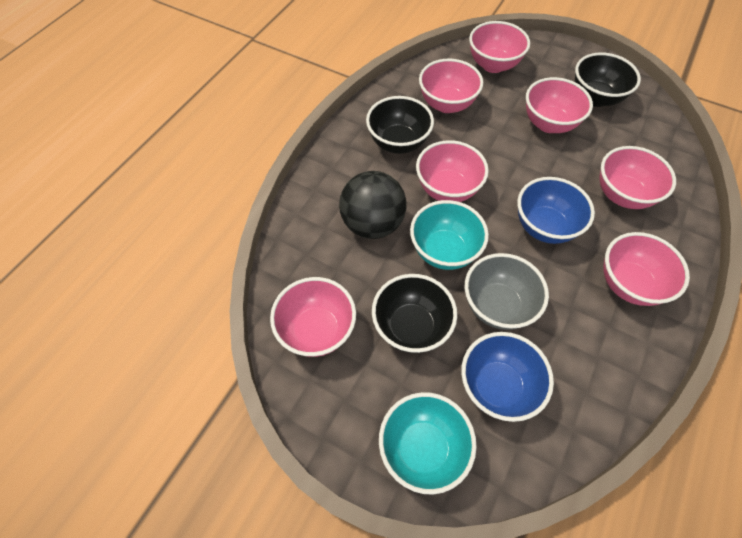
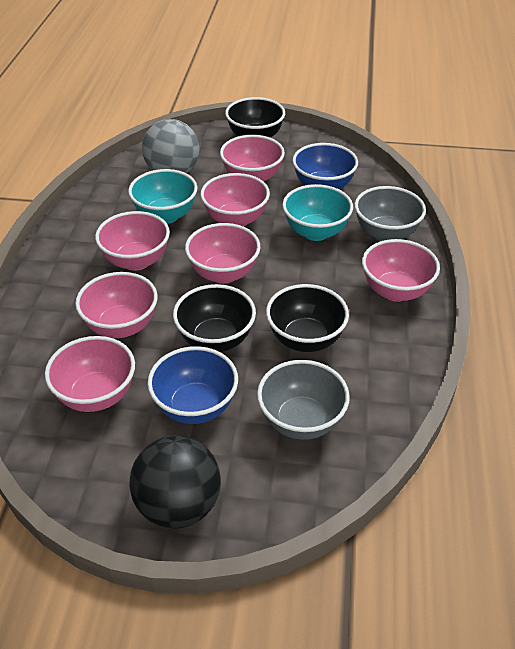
grey ball: none = 0 -> [142,119,200,173] = 1
grey bowl: [465,253,549,330] = 1 -> [257,360,350,440] [355,186,426,241] = 2

